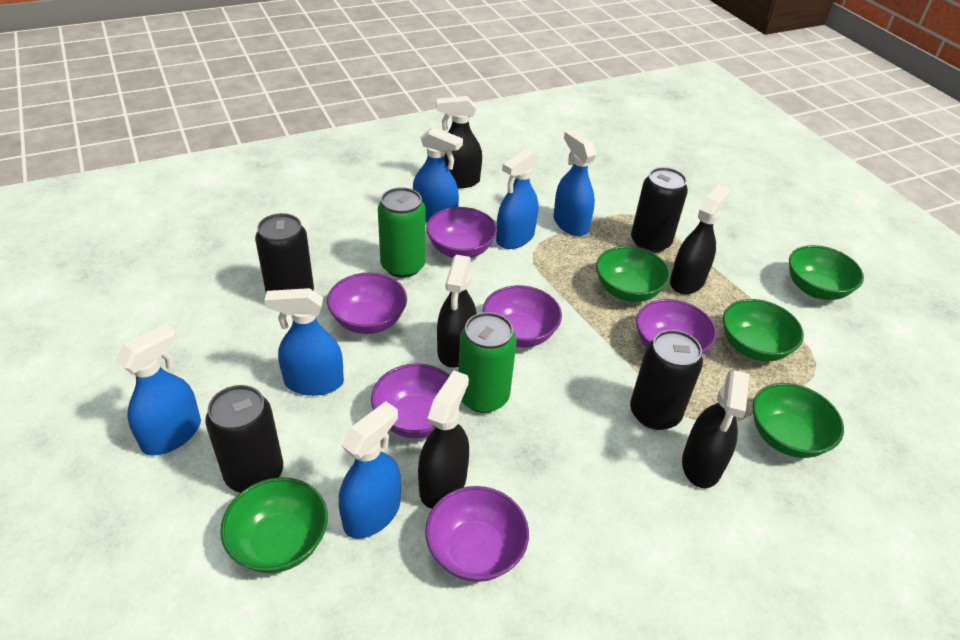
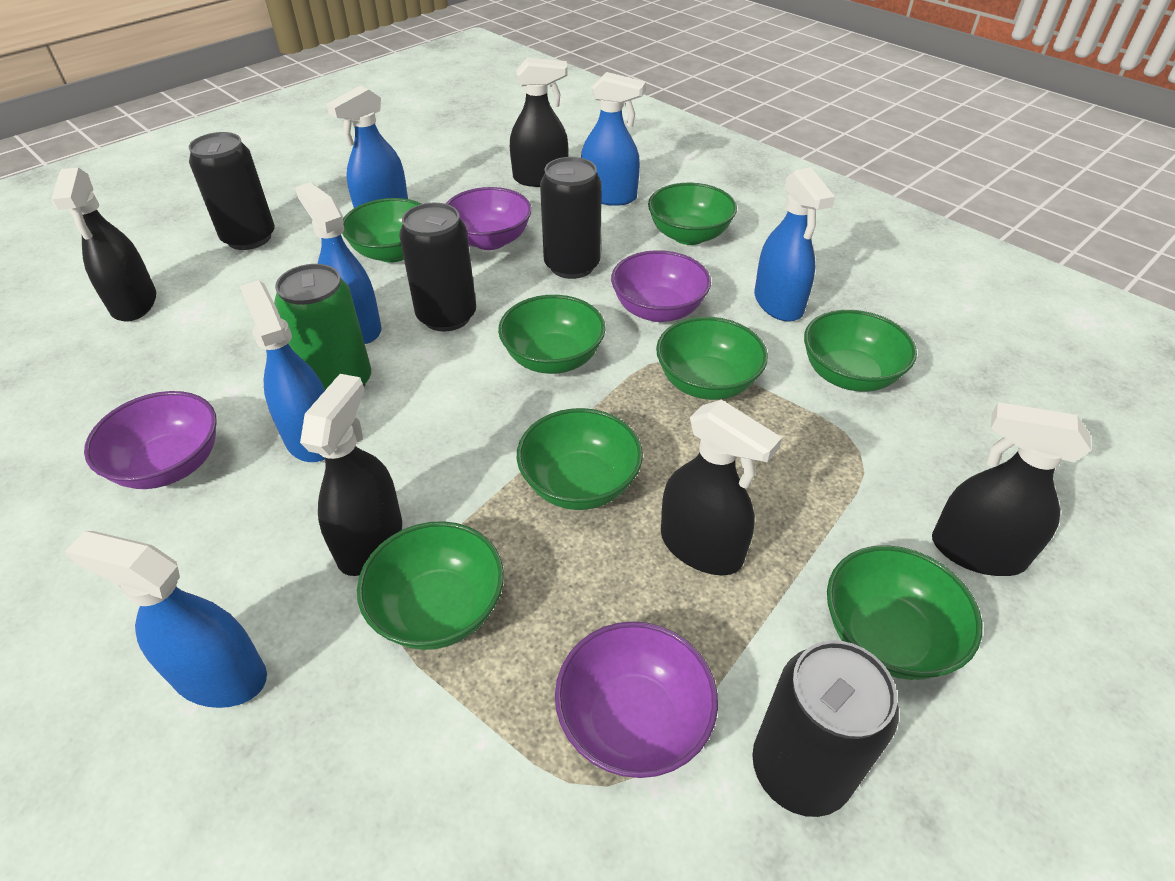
green bowl: [220,477,328,573] [596,246,670,302] [723,299,804,362] [753,383,844,458] [789,245,864,300] = 5 -> [342,198,421,263] [357,521,504,650] [498,295,606,374] [517,408,643,510] [648,183,737,245] [656,317,768,400] [804,310,917,391] [827,545,982,680] = 8
green can: [378,187,426,278] [458,312,517,413] = 2 -> [274,264,371,390] = 1
purple bowl: [327,273,407,334] [371,364,461,438] [425,486,529,582] [426,207,497,258] [483,285,562,347] [636,299,717,355] = 6 -> [84,391,217,489] [446,187,532,250] [555,621,718,778] [611,250,711,322] = 4

